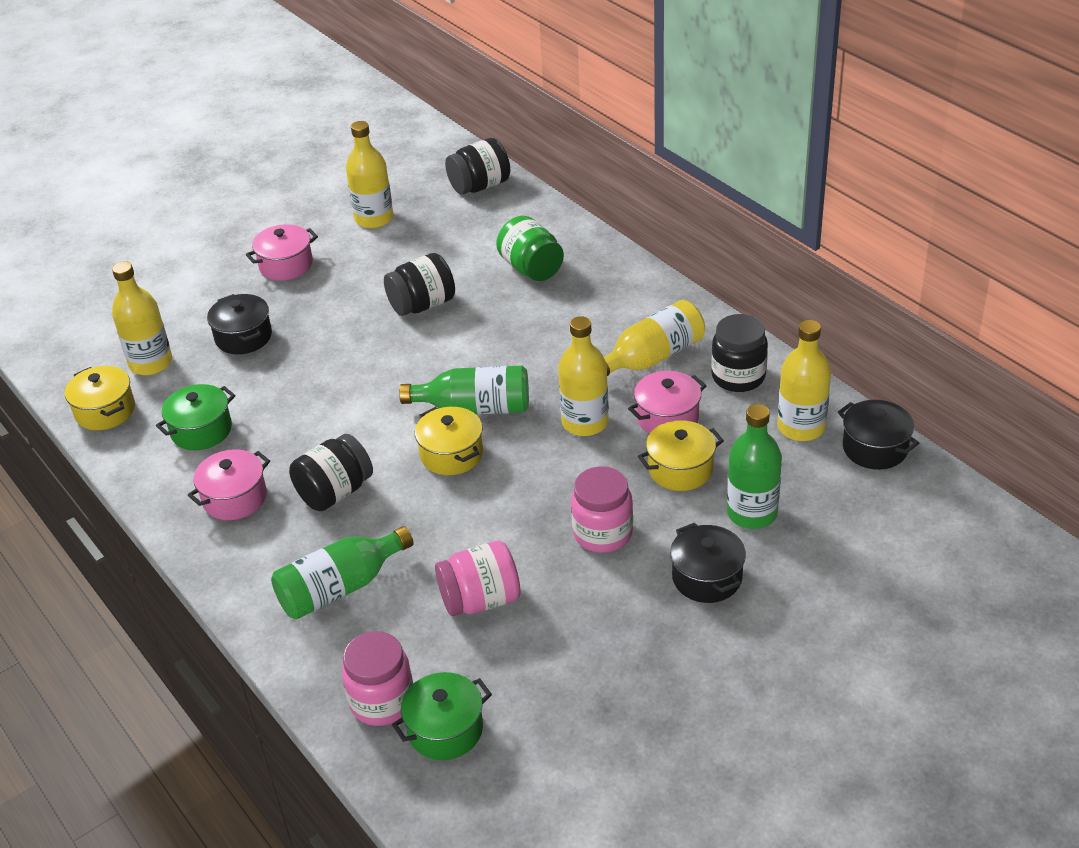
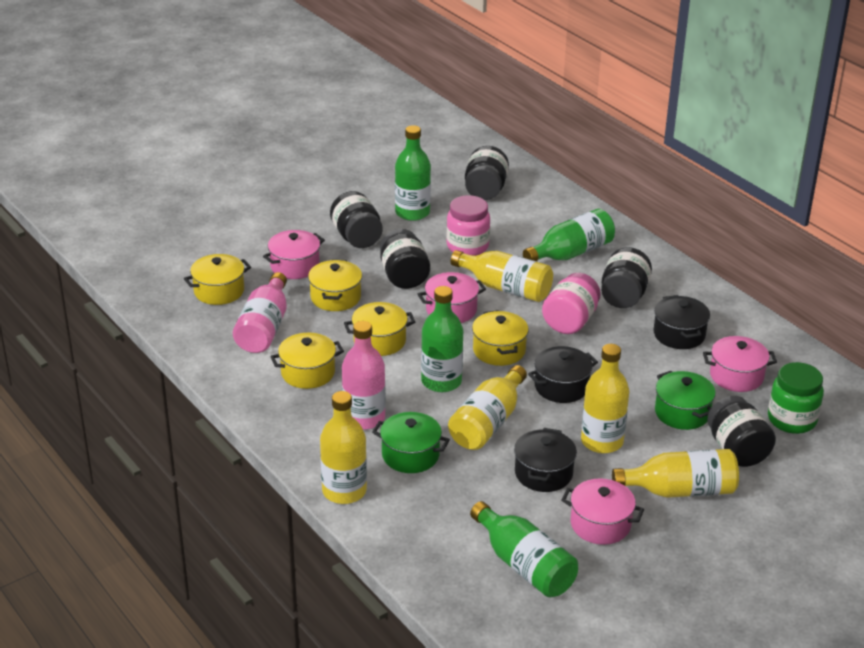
black jar: [289,434,373,511] [384,253,455,316] [445,138,510,194] [711,314,768,392] = 4 -> [330,191,383,248] [380,229,430,289] [465,146,509,200] [601,247,652,308] [707,396,776,467] = 5
green bottle: [271,526,413,620] [399,365,529,414] [727,404,782,529] = 3 -> [395,125,431,221] [421,286,463,392] [470,501,578,598] [523,209,615,261] = 4
pink bottle: none = 0 -> [233,272,287,353] [342,321,385,430] = 2
pink jar: [342,631,413,726] [435,541,521,616] [571,466,633,553] = 3 -> [446,195,490,256] [542,273,601,334] = 2
pink pot: [188,449,270,520] [246,224,318,280] [628,371,707,434] = 3 -> [263,230,325,279] [418,272,486,323] [561,478,644,545] [703,336,777,392] = 4
yellow pot: [65,366,135,430] [415,407,483,475] [638,420,724,491] = 3 -> [184,254,251,305] [270,333,344,389] [308,260,362,311] [344,302,415,356] [472,310,529,366] = 5

